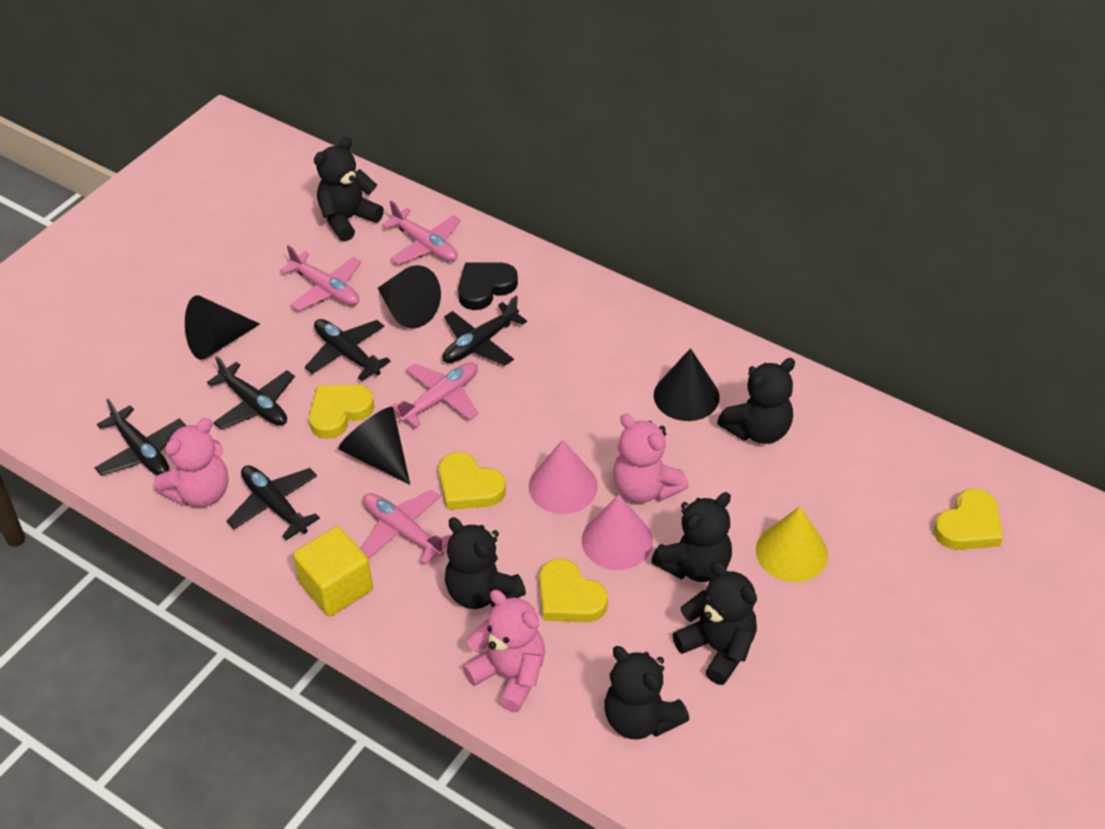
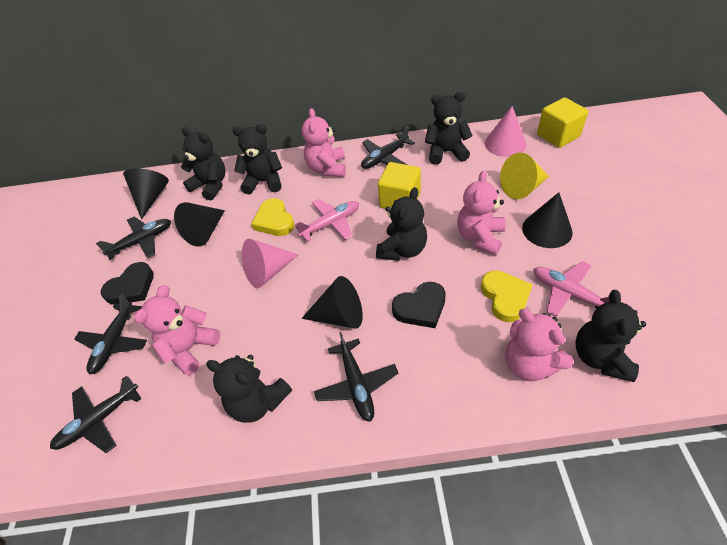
black heart: [458,262,518,310] = 1 -> [101,262,154,305] [392,282,446,328] = 2
pink plane: [280,245,361,311] [360,490,451,564] [382,201,461,264] [391,363,479,428] = 4 -> [294,199,359,242] [533,261,609,317] = 2
pink teddy bear: [154,418,229,507] [463,590,545,712] [613,414,689,503] = 3 -> [134,285,220,376] [301,108,346,177] [457,171,506,256] [505,309,573,381] = 4
yellow cube: [293,526,373,617] = 1 -> [378,162,421,209] [537,97,588,148] = 2
yellow heart: [309,384,374,439] [439,452,506,510] [539,558,608,622] [934,488,1003,550] = 4 -> [251,198,294,236] [481,270,533,322] = 2

